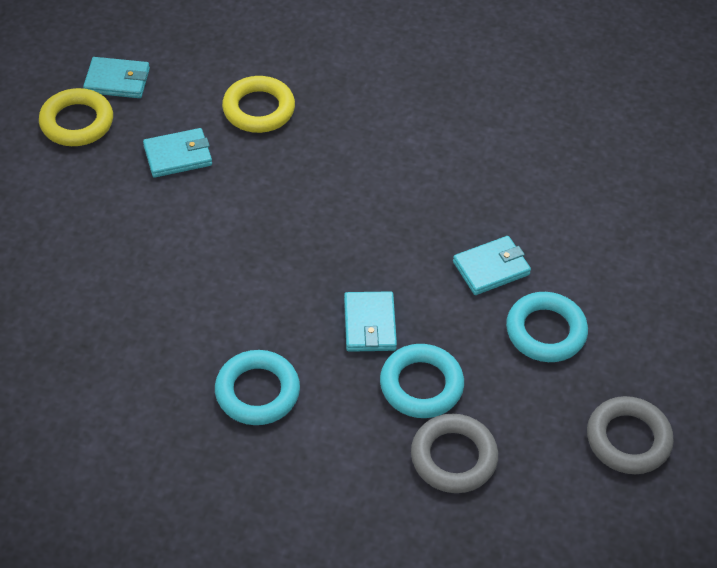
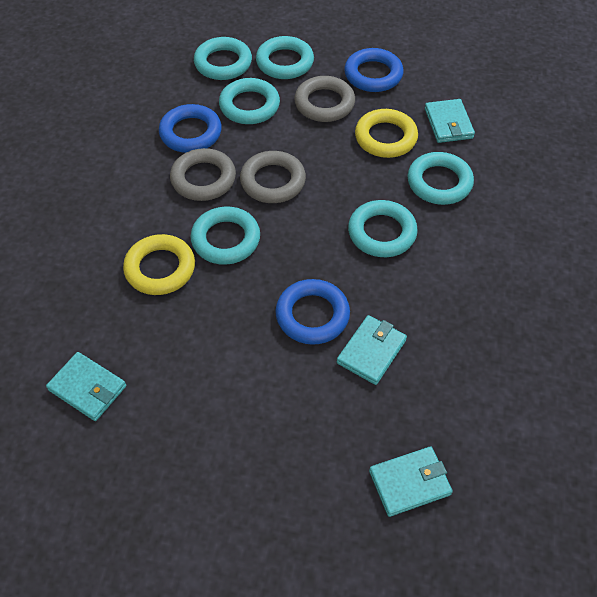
blue ring: none = 0 -> [159,104,222,153] [275,279,350,345] [344,48,403,92] = 3
grey ring: [411,414,498,493] [587,396,674,474] = 2 -> [170,148,236,201] [240,151,306,203] [294,76,355,122] = 3
turquoise ring: [215,350,300,425] [380,344,464,418] [506,292,588,362] = 3 -> [190,207,260,265] [194,37,252,80] [219,78,280,124] [256,36,314,79] [348,200,418,257] [408,152,474,205] = 6

